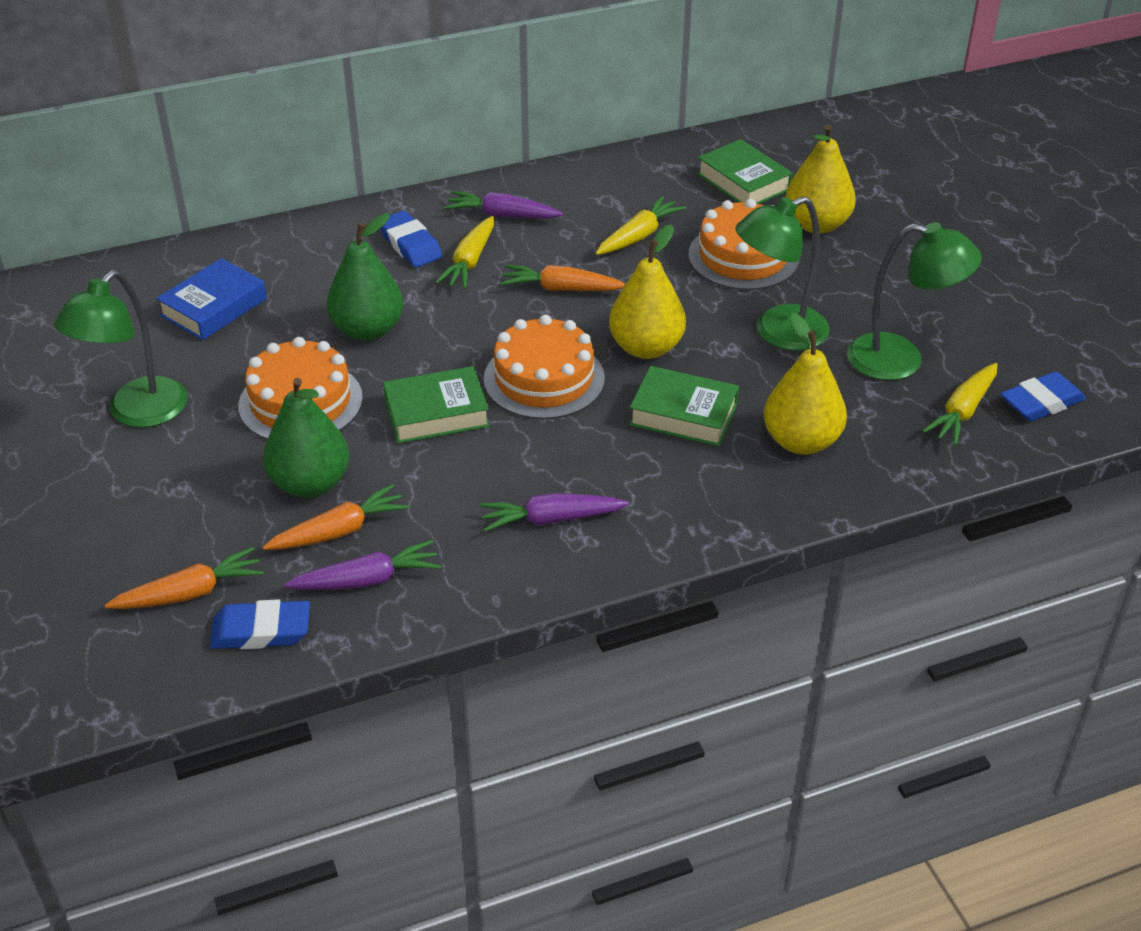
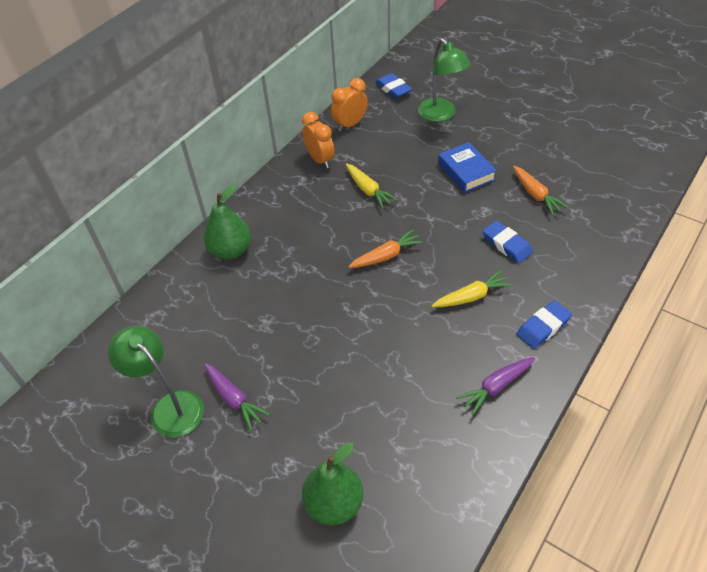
green book: [383,366,490,444] [629,366,739,446] [697,139,793,204] = 3 -> none = 0
green lamp: [54,270,187,428] [736,196,830,351] [847,222,982,380] = 3 -> [108,326,204,437] [418,38,471,122] = 2
orange cake: [238,337,363,440] [484,315,605,419] [688,199,799,290] = 3 -> none = 0
orange carrot: [105,547,264,609] [263,484,409,550] [501,265,626,291] = 3 -> [348,229,424,268] [513,166,568,215] = 2
orange clock: none = 0 -> [302,112,334,168] [331,78,368,131] = 2
purple carrot: [284,540,441,590] [445,191,563,218] [480,493,629,532] = 3 -> [204,363,270,430] [456,357,535,415] = 2
yellow carrot: [435,216,494,289] [596,196,686,255] [923,363,998,446] = 3 -> [346,163,398,209] [432,270,513,307] = 2
yellow pear: [609,224,686,359] [764,312,847,454] [785,125,856,234] = 3 -> none = 0

